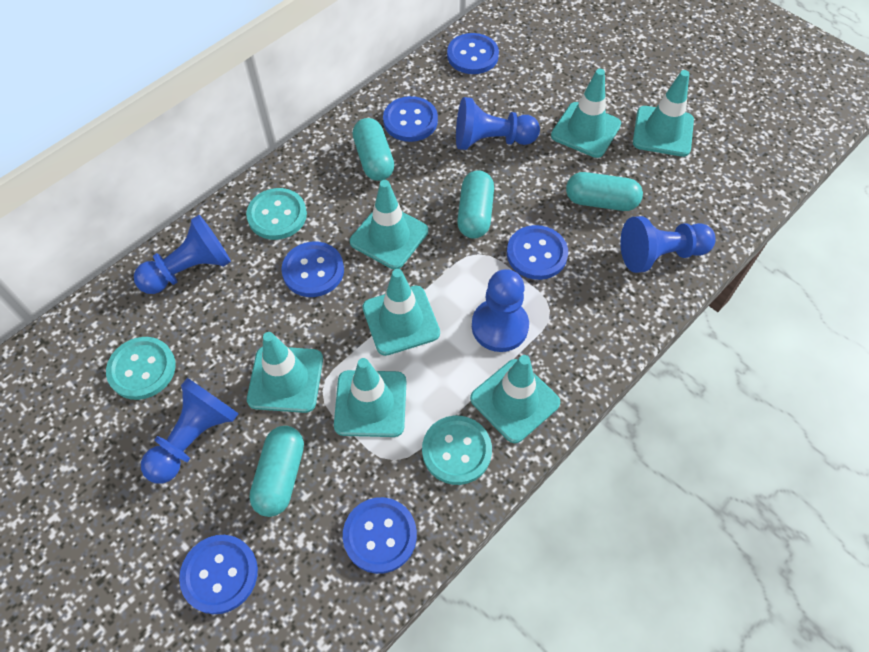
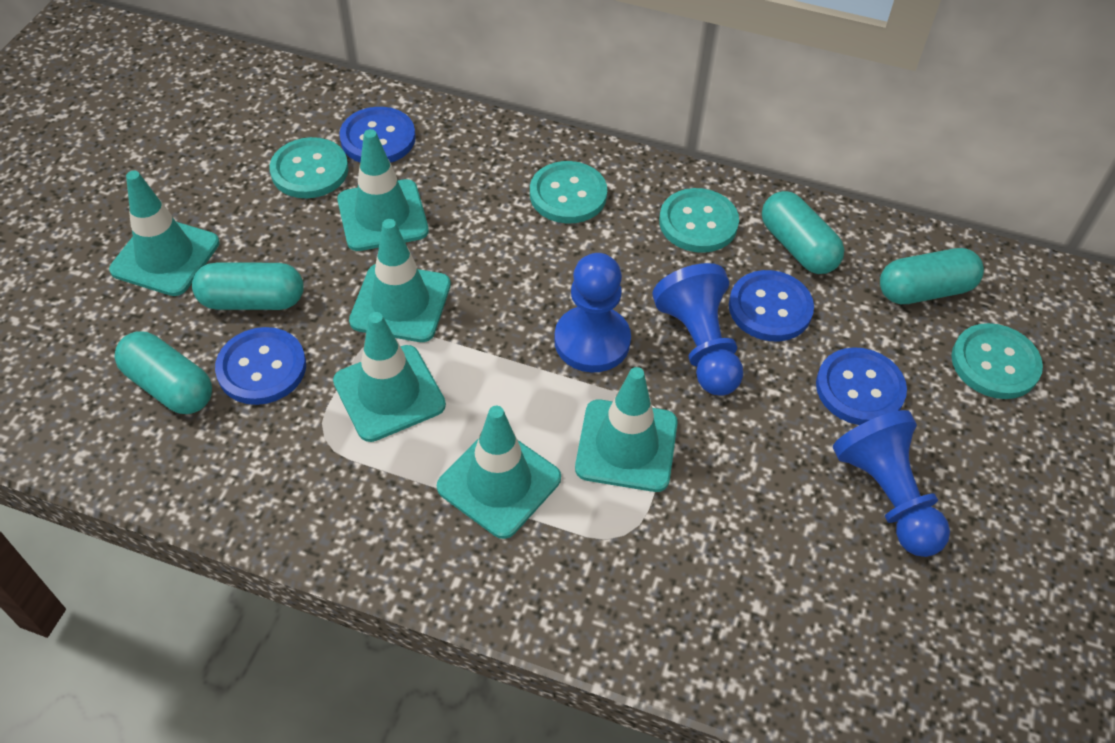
blue button: [179,535,258,614] [281,242,344,297] [343,497,417,574] [383,96,438,142] [447,33,499,74] [507,225,568,280] = 6 -> [215,327,306,405] [339,107,416,163] [729,270,814,341] [816,347,907,425] = 4
blue pawn: [134,215,231,294] [141,378,239,484] [456,97,540,150] [472,269,529,352] [620,216,716,273] = 5 -> [554,253,631,372] [652,263,743,396] [833,410,950,557] = 3
turquoise button: [106,337,176,400] [246,188,307,240] [422,416,492,485] = 3 -> [270,137,348,198] [530,161,607,223] [659,188,739,253] [951,323,1043,399] = 4
turquoise traffic cone: [247,332,323,413] [334,358,406,437] [350,180,428,270] [363,269,440,356] [470,355,560,443] [551,69,621,158] [633,70,694,157] = 7 -> [109,171,220,296] [333,312,446,442] [337,129,429,251] [349,219,451,342] [437,406,561,539] [575,367,678,492] = 6

